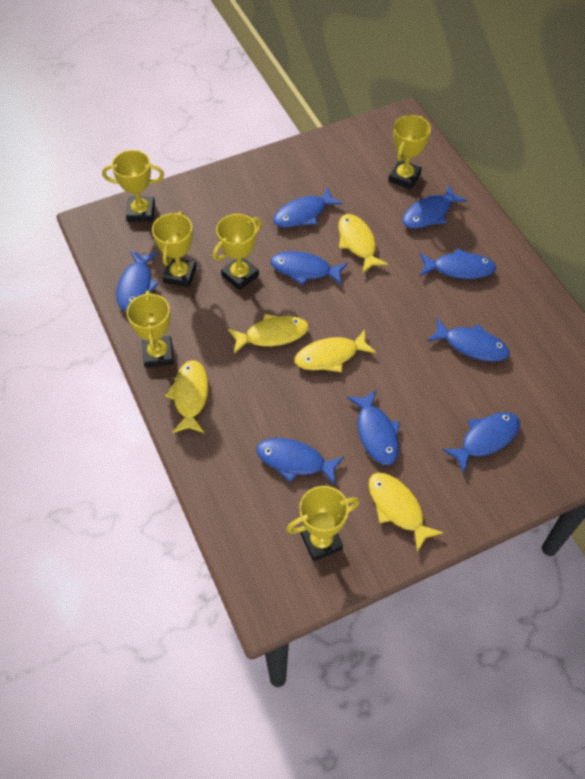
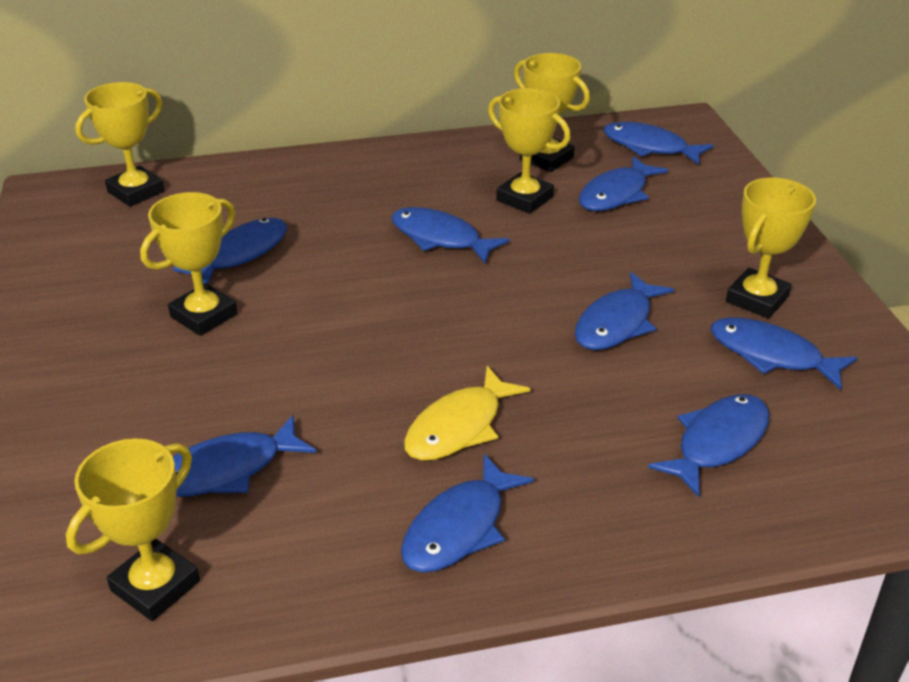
yellow fish: [165,360,209,433] [228,314,309,354] [295,330,376,372] [338,214,388,273] [369,472,444,552] = 5 -> [404,366,530,461] = 1

